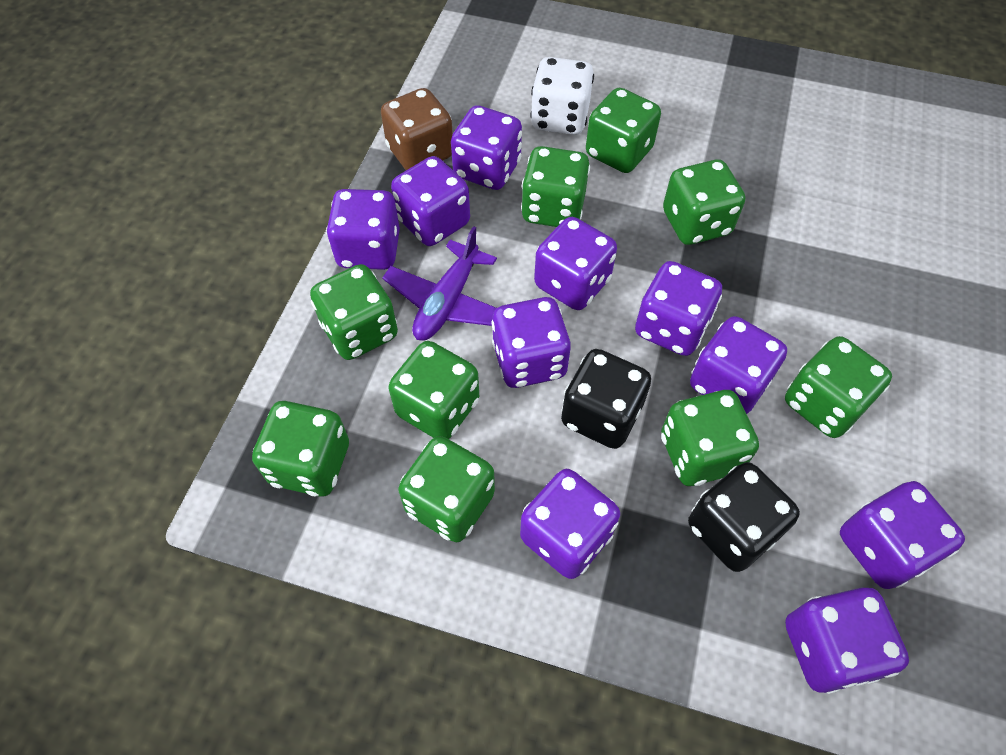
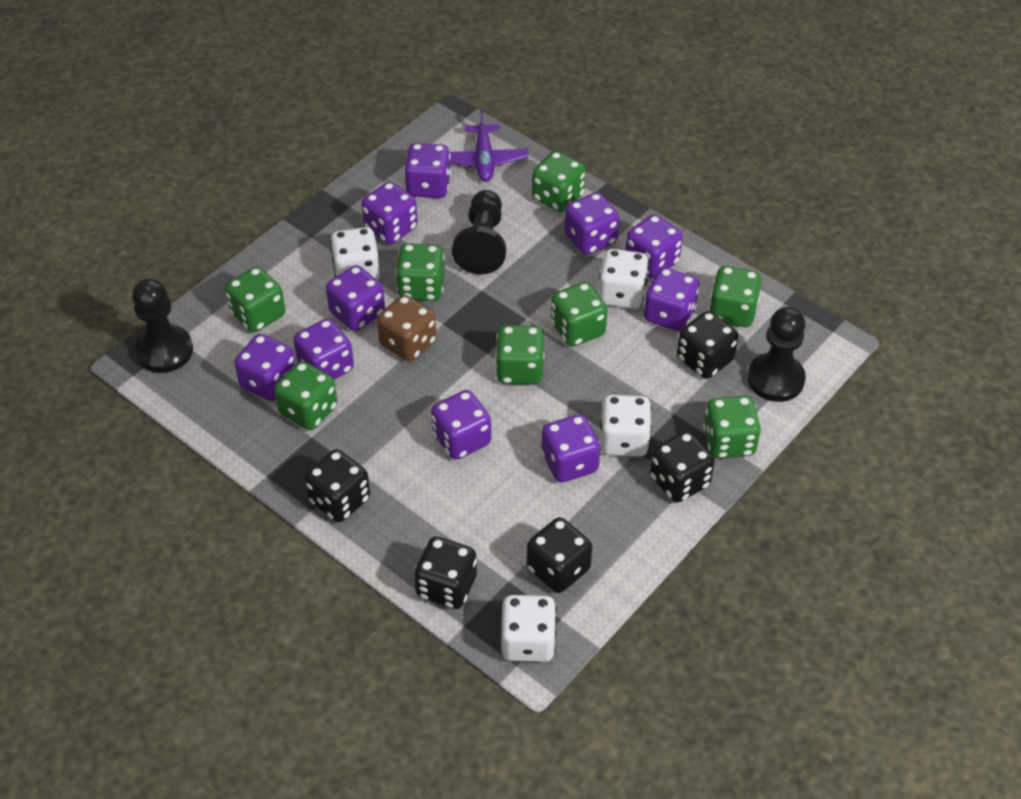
black dice: [561,349,651,449] [688,462,800,572] = 2 -> [305,449,370,522] [414,537,477,609] [527,517,592,593] [650,431,715,502] [677,311,738,379] = 5
black pawn: none = 0 -> [132,278,193,373] [452,190,506,274] [747,307,806,402] = 3
green dice: [252,401,349,497] [310,264,398,360] [388,341,479,439] [398,436,495,542] [521,146,590,227] [586,88,661,173] [661,390,759,486] [663,160,745,245] [785,336,892,438] = 9 -> [225,266,286,332] [274,361,337,430] [396,243,445,301] [495,325,544,385] [532,151,585,212] [551,282,607,347] [703,396,761,459] [709,266,762,327] = 8
white dice: [530,57,594,135] = 1 -> [330,227,380,280] [500,595,557,662] [599,249,649,309] [600,395,652,457] = 4

